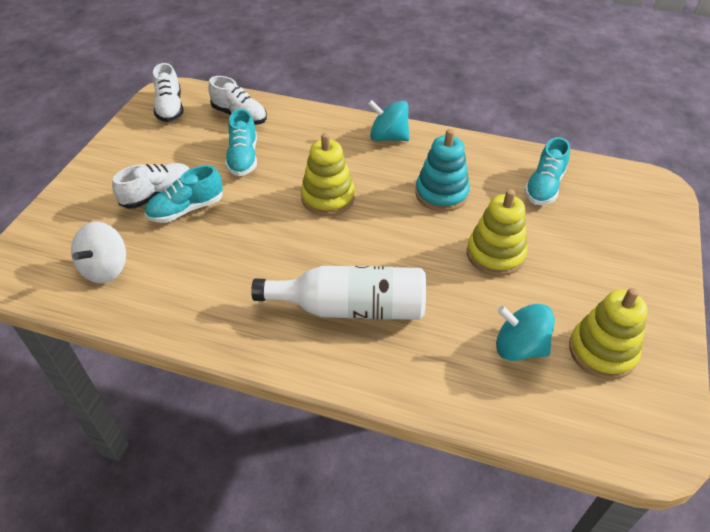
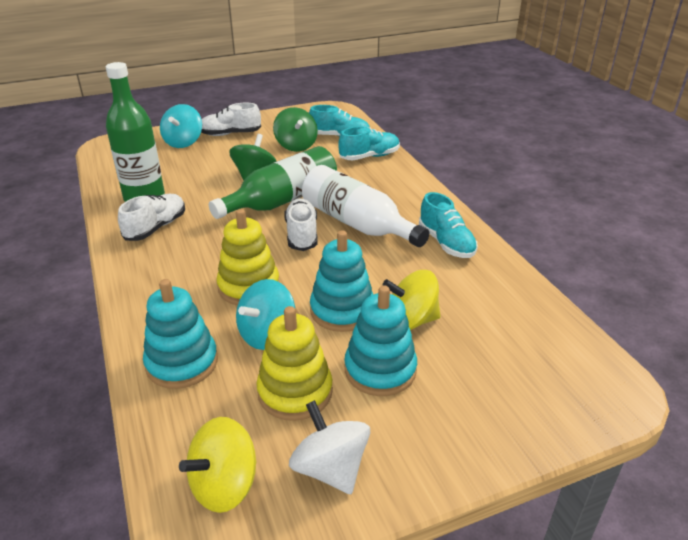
green bottle: none = 0 -> [106,62,165,202] [209,146,337,219] = 2
green spinning top: none = 0 -> [229,134,277,180] [273,107,318,152] = 2
turquoise stacking toy: [415,129,470,212] = 1 -> [143,279,218,389] [310,230,373,332] [344,285,417,396] = 3
yellow spinning top: none = 0 -> [179,417,257,513] [383,270,441,330] = 2
yellow stacking toy: [301,133,355,216] [467,189,527,276] [569,288,647,379] = 3 -> [216,209,279,305] [256,306,333,421] = 2

